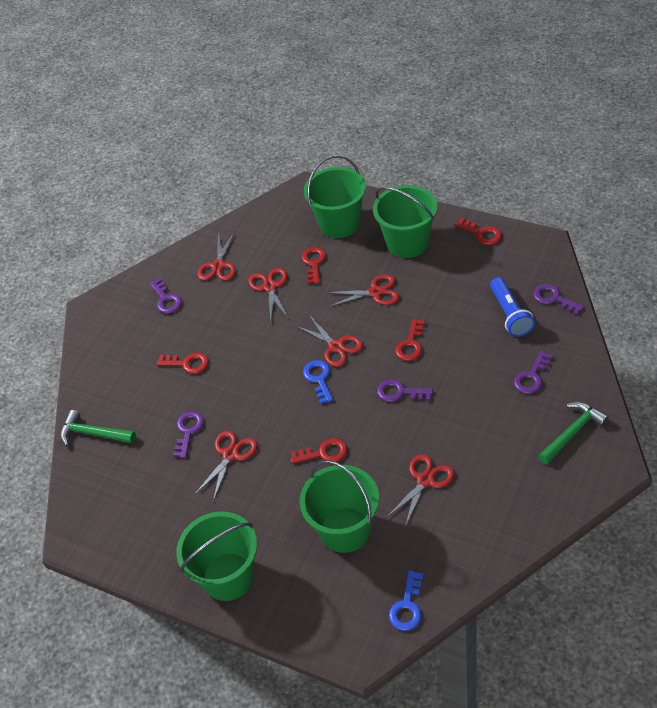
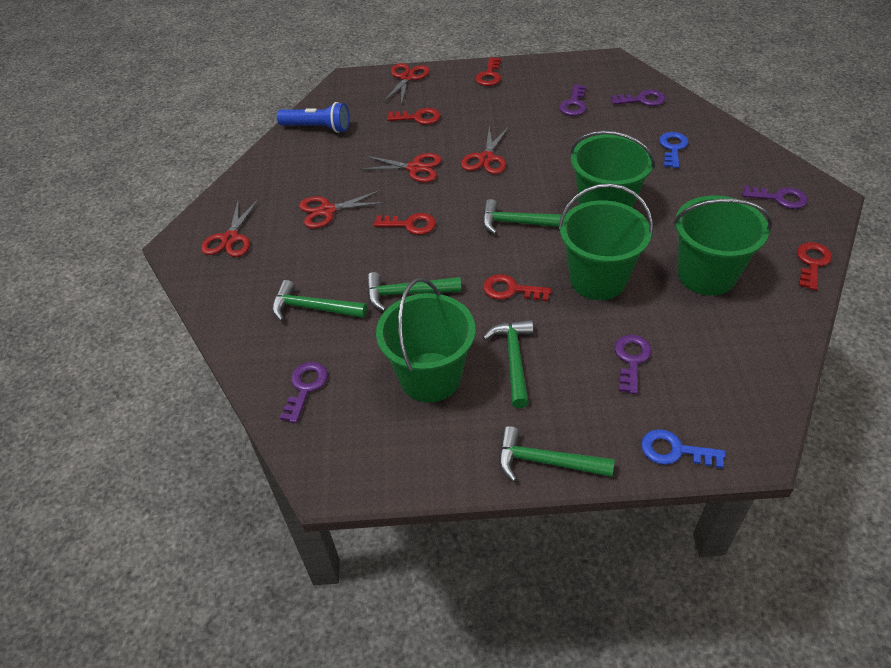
green hammer: [60,410,136,446] [538,402,609,465] = 2 -> [272,280,367,321] [367,272,461,311] [482,199,562,235] [483,320,533,408] [499,426,614,482] = 5
red scissors: [195,430,258,501] [197,231,236,281] [248,268,289,323] [296,315,363,367] [326,274,399,307] [386,454,454,527] = 6 -> [201,199,258,257] [299,190,385,229] [360,153,442,182] [384,63,430,105] [461,125,508,174] = 5

